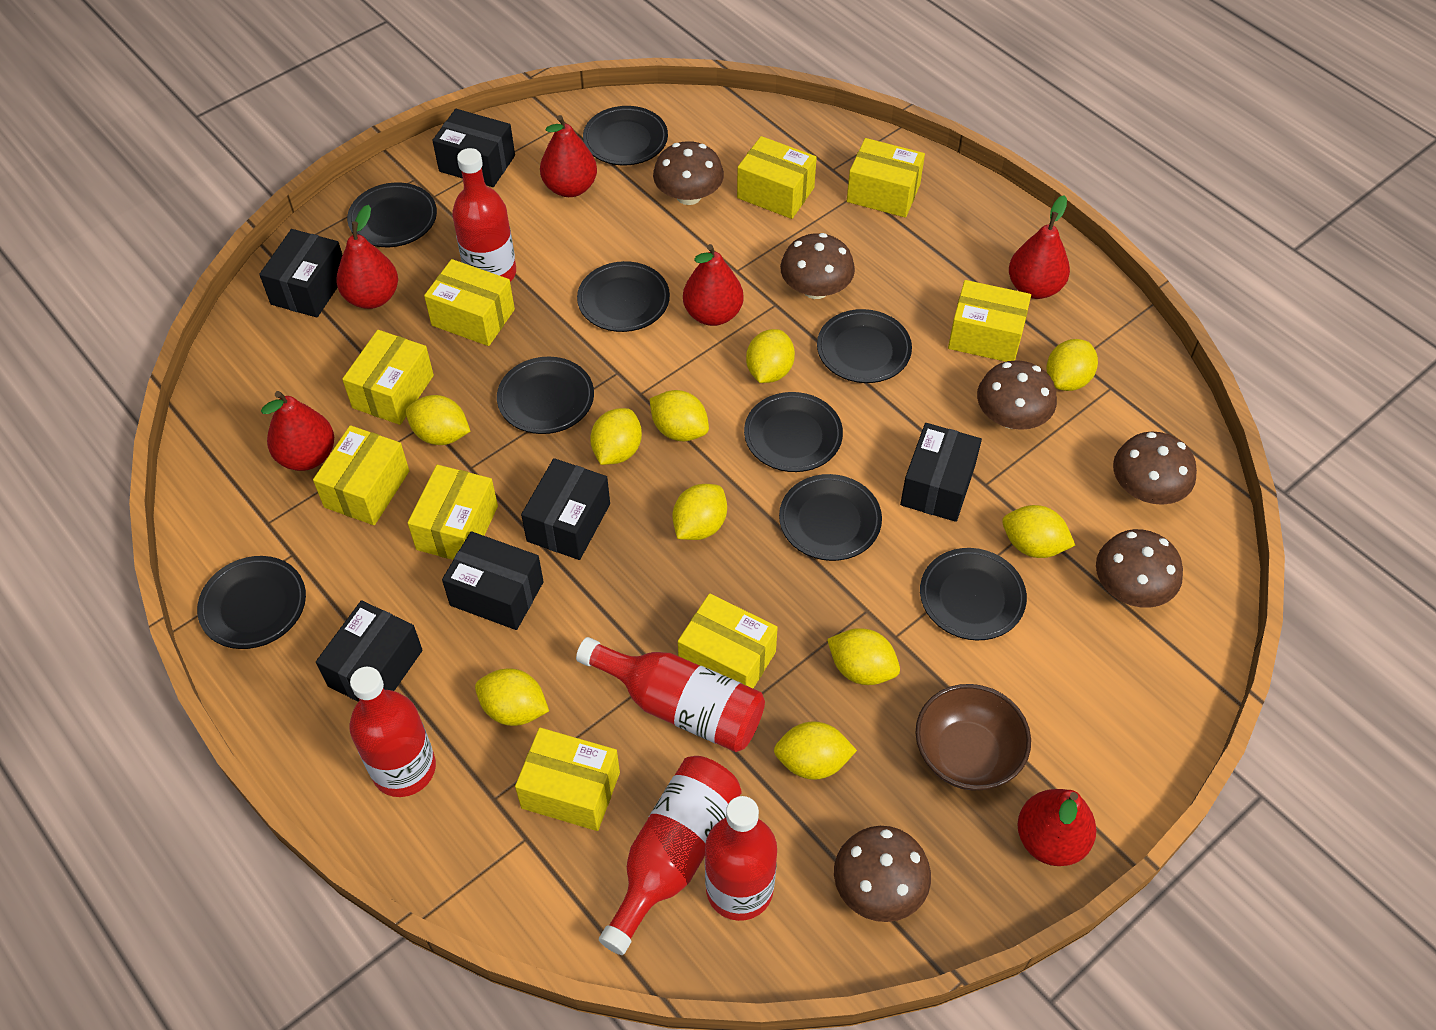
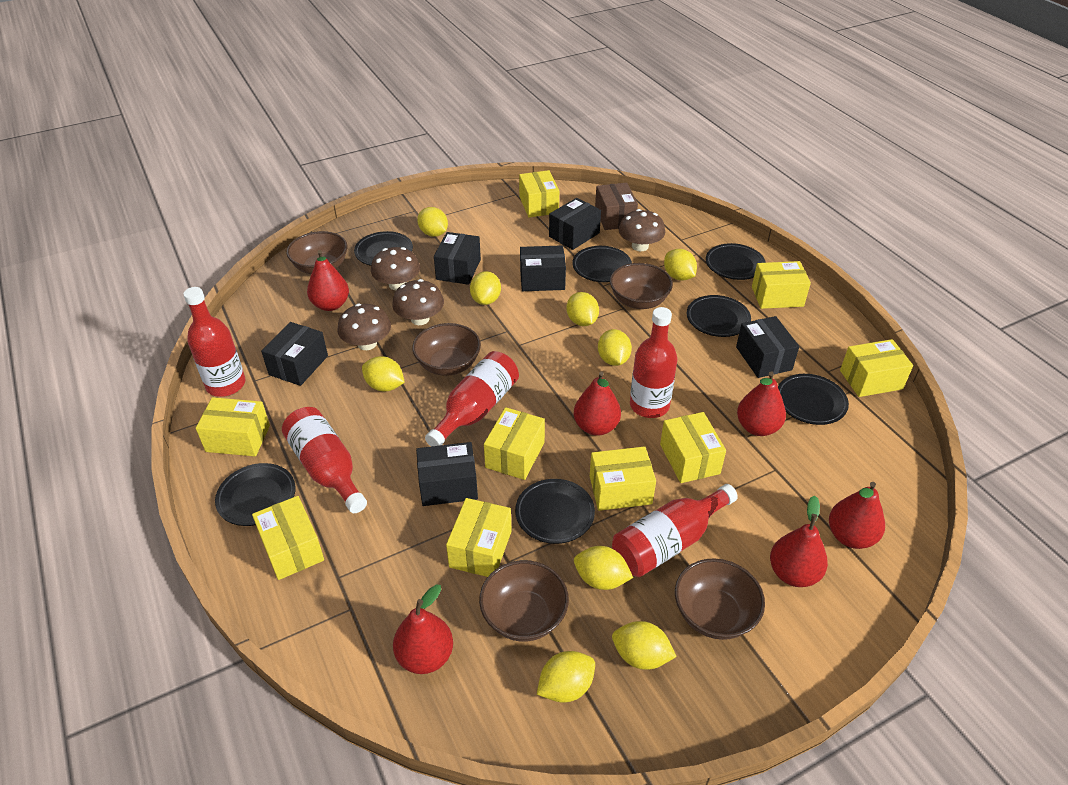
black plate: [197,556,306,649] [347,182,437,247] [497,357,594,434] [577,261,670,332] [583,106,668,166] [744,392,843,472] [779,474,882,561] [817,309,912,383] [920,548,1027,640] = 9 -> [215,463,296,526] [354,231,413,266] [515,479,595,544] [572,246,632,282] [687,295,751,337] [706,243,766,280] [778,374,849,425] = 7
brown bowl: [915,684,1031,791] = 1 -> [287,231,348,274] [412,323,481,376] [479,560,569,642] [610,263,673,309] [675,558,765,640] = 5
brown box: none = 0 -> [595,183,638,230] = 1
brown mushroom: [653,141,724,205] [780,233,855,299] [834,826,931,922] [977,360,1057,430] [1096,529,1183,608] [1113,432,1197,505] = 6 -> [337,304,391,350] [371,247,420,290] [392,279,444,325] [618,209,665,251] = 4
yellow lemon: [406,395,470,445] [475,668,549,726] [590,408,642,465] [650,390,709,441] [673,484,727,540] [746,329,795,383] [774,721,857,780] [827,628,900,685] [1002,505,1075,558] [1047,339,1098,391] = 10 -> [362,356,405,391] [417,207,448,237] [470,271,501,305] [537,651,595,703] [566,292,599,326] [574,546,633,590] [598,329,632,366] [612,621,677,670] [664,249,697,281] = 9

